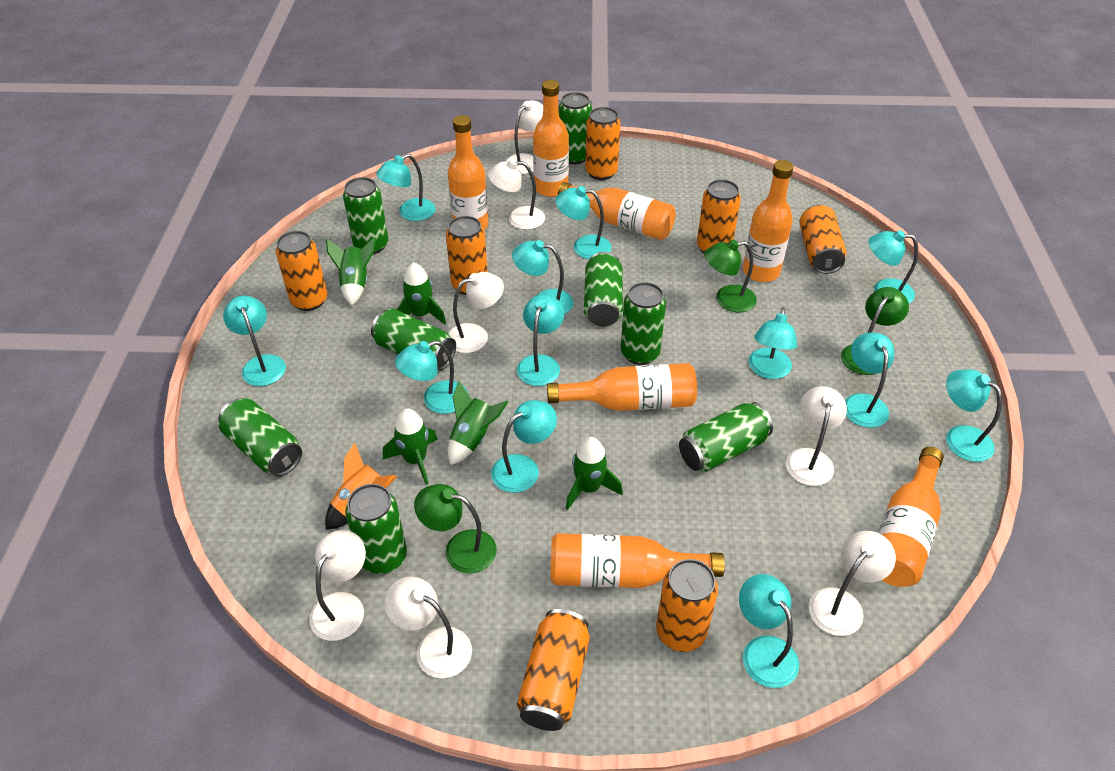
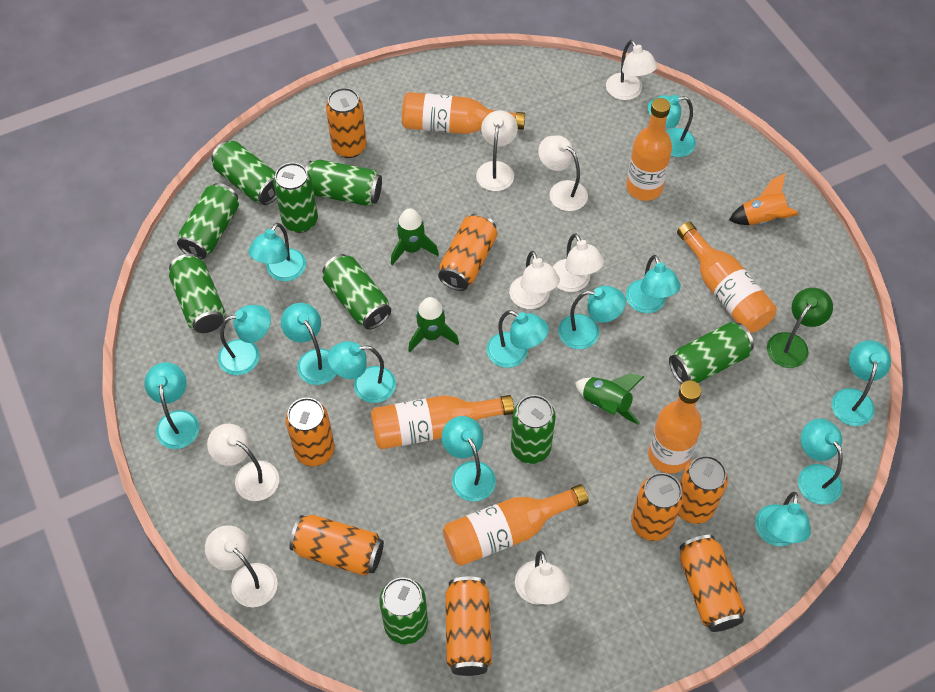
green can: [218,398,302,476] [343,177,388,254] [345,484,407,574] [371,309,456,370] [559,92,592,165] [584,252,623,326] [621,282,666,365] [679,402,773,472] = 8 -> [169,254,225,333] [177,183,239,260] [212,141,276,205] [273,163,318,233] [305,159,382,206] [323,254,391,330] [379,578,428,645] [511,395,556,464] [669,322,754,384] = 9
green lamp: [414,484,497,574] [704,240,757,312] [841,287,909,375] = 3 -> [767,288,833,368] = 1
green rocket: [326,237,376,306] [383,409,438,485] [397,262,446,325] [448,381,508,465] [566,437,623,510] = 5 -> [391,208,439,265] [408,297,459,352] [575,373,645,425] = 3
orange bottle: [448,115,489,230] [533,80,569,197] [547,363,697,411] [550,533,725,588] [558,182,676,240] [743,160,794,282] [878,447,944,587] = 7 -> [371,395,514,449] [402,92,525,134] [443,484,589,566] [626,98,672,201] [648,380,702,473] [677,222,777,333] = 6
orange can: [276,231,328,311] [446,216,488,295] [517,609,590,731] [585,107,621,180] [656,559,718,652] [697,179,741,253] [799,205,846,274] = 7 -> [285,398,335,466] [289,515,384,576] [326,88,367,158] [438,213,497,291] [445,576,492,676] [631,473,684,541] [678,455,728,524] [680,535,746,632] = 8
turquoise lamp: [223,296,286,386] [376,154,436,221] [395,340,468,414] [491,400,557,493] [512,240,573,314] [517,294,564,386] [555,186,611,259] [739,574,799,688] [749,307,797,379] [845,333,894,428] [869,230,918,304] [946,369,1002,462] = 12 -> [144,362,199,449] [218,305,271,375] [249,223,306,281] [281,303,337,385] [328,341,396,403] [442,416,496,501] [487,310,549,368] [558,286,626,349] [626,255,681,313] [648,95,696,157] [755,492,811,547] [798,419,843,505] [831,340,891,426] = 13
white lamp: [309,530,366,641] [384,576,472,678] [448,272,504,353] [488,159,545,230] [505,100,543,174] [786,386,847,486] [809,531,896,636] = 7 -> [205,525,278,607] [207,424,279,501] [476,111,518,191] [509,251,560,309] [515,551,570,605] [538,136,588,211] [553,233,604,292] [606,40,658,100] = 8

